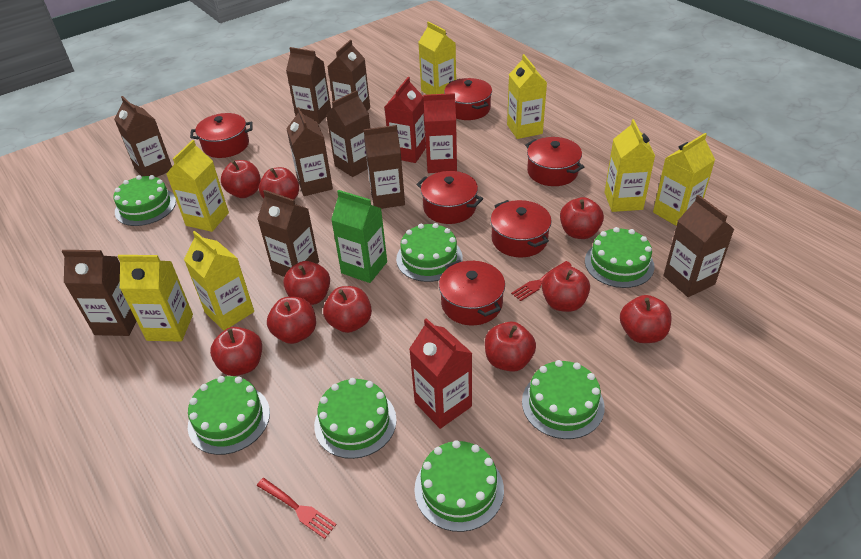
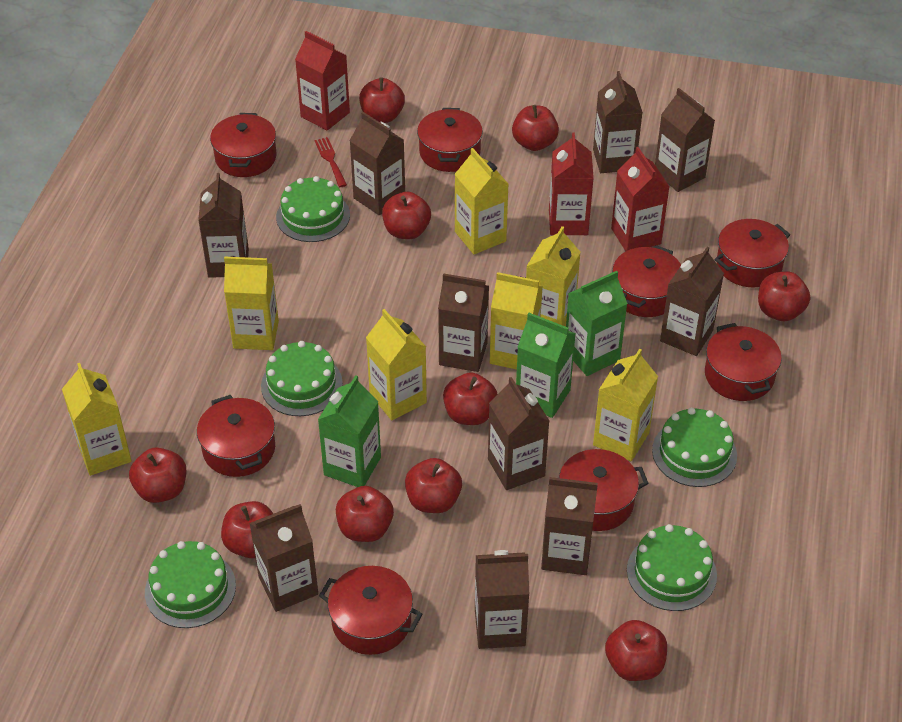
brown carton: [61,250,136,336] [114,96,172,177] [257,190,319,277] [286,47,331,124] [286,107,333,196] [326,90,370,177] [328,40,370,111] [364,125,405,209] [663,195,734,297] = 9 -> [198,173,249,278] [249,504,318,612] [350,112,405,215] [438,273,489,372] [475,550,529,649] [488,377,549,490] [541,477,598,575] [593,71,643,173] [655,88,715,192] [660,246,724,356] = 10
green cake: [114,175,176,226] [188,376,270,455] [314,378,397,459] [396,223,463,282] [414,440,504,532] [522,360,605,439] [585,227,655,288] = 7 -> [145,541,236,628] [261,341,343,416] [276,176,350,242] [627,524,717,611] [652,407,737,487] = 5
green carton: [331,190,387,283] = 1 -> [318,375,381,487] [516,313,576,418] [566,271,628,376] = 3
red fork: [257,478,337,539] [511,261,571,301] = 2 -> [315,137,347,187] = 1
red pot: [190,113,253,158] [416,171,483,224] [439,260,505,325] [444,78,492,120] [490,200,552,258] [525,137,584,186] = 6 -> [197,395,275,477] [210,113,276,177] [319,566,422,655] [417,108,483,172] [548,449,649,531] [612,245,681,317] [705,323,782,401] [715,219,790,287] = 8

